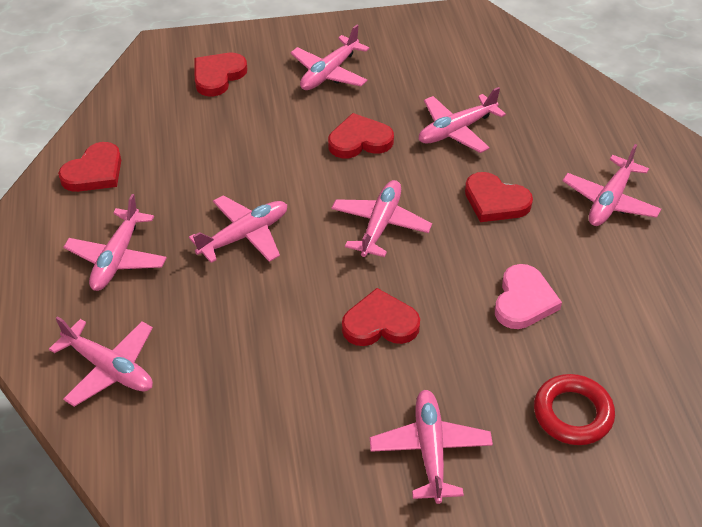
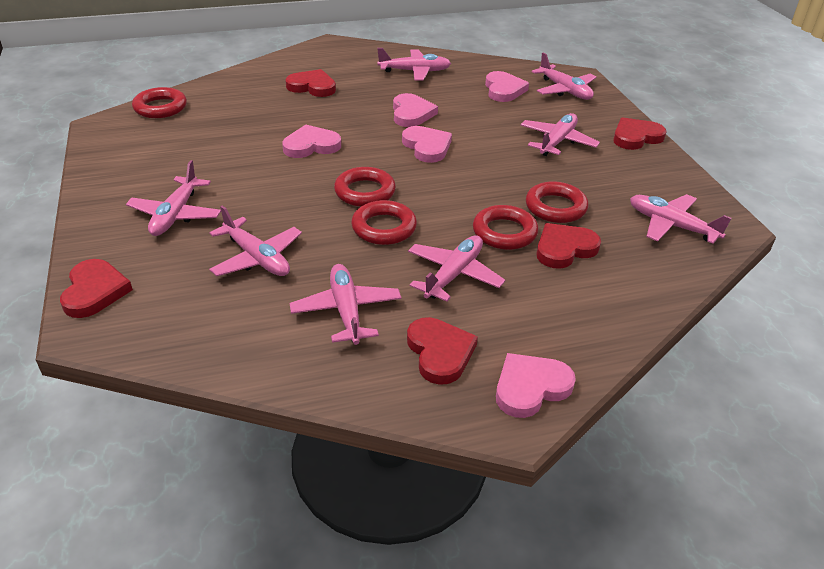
pink heart: [495,264,562,329] = 1 -> [282,124,341,158] [393,93,438,127] [402,126,452,163] [485,71,529,102] [496,353,576,418] = 5
red ring: [534,374,615,445] = 1 -> [132,87,187,118] [334,167,396,207] [351,200,417,245] [473,205,538,250] [526,181,589,223] = 5

